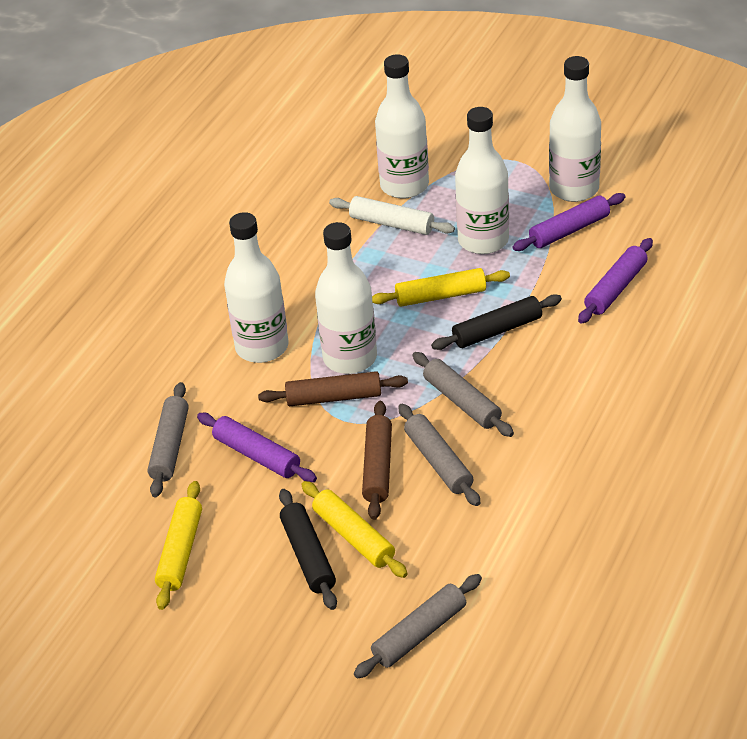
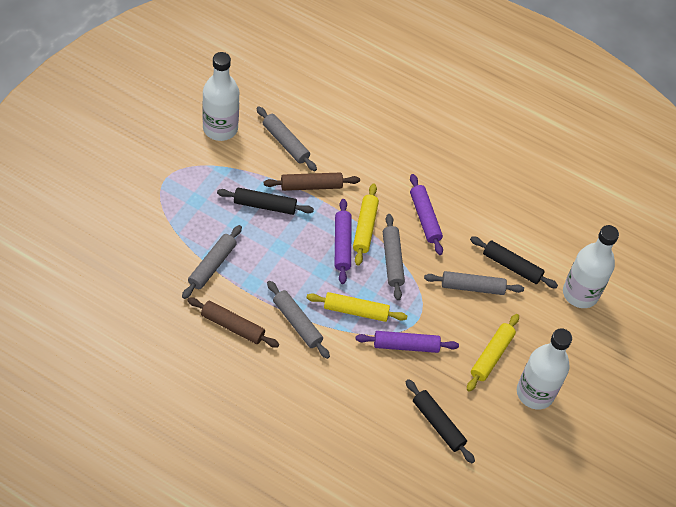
black rolling pin: [279,489,337,610] [431,294,562,350] = 2 -> [217,188,314,215] [406,379,475,463] [470,236,558,289] = 3
grey rolling pin: [148,382,189,497] [354,574,482,678] [398,404,480,506] [413,352,514,437] = 4 -> [182,225,242,299] [256,106,317,171] [267,281,330,359] [383,214,405,300] [424,271,524,295] = 5
white bottle: [224,212,289,363] [315,222,377,374] [375,55,429,199] [455,107,509,254] [549,56,601,202] = 5 -> [202,52,239,141] [517,328,572,410] [563,225,619,308] = 3
white rolling pin: [329,196,455,235] = 1 -> none = 0

